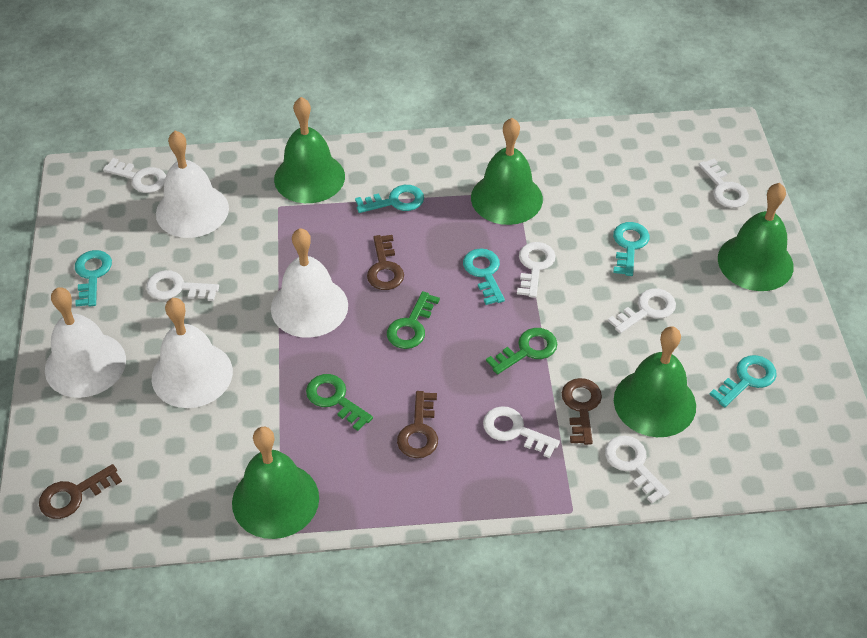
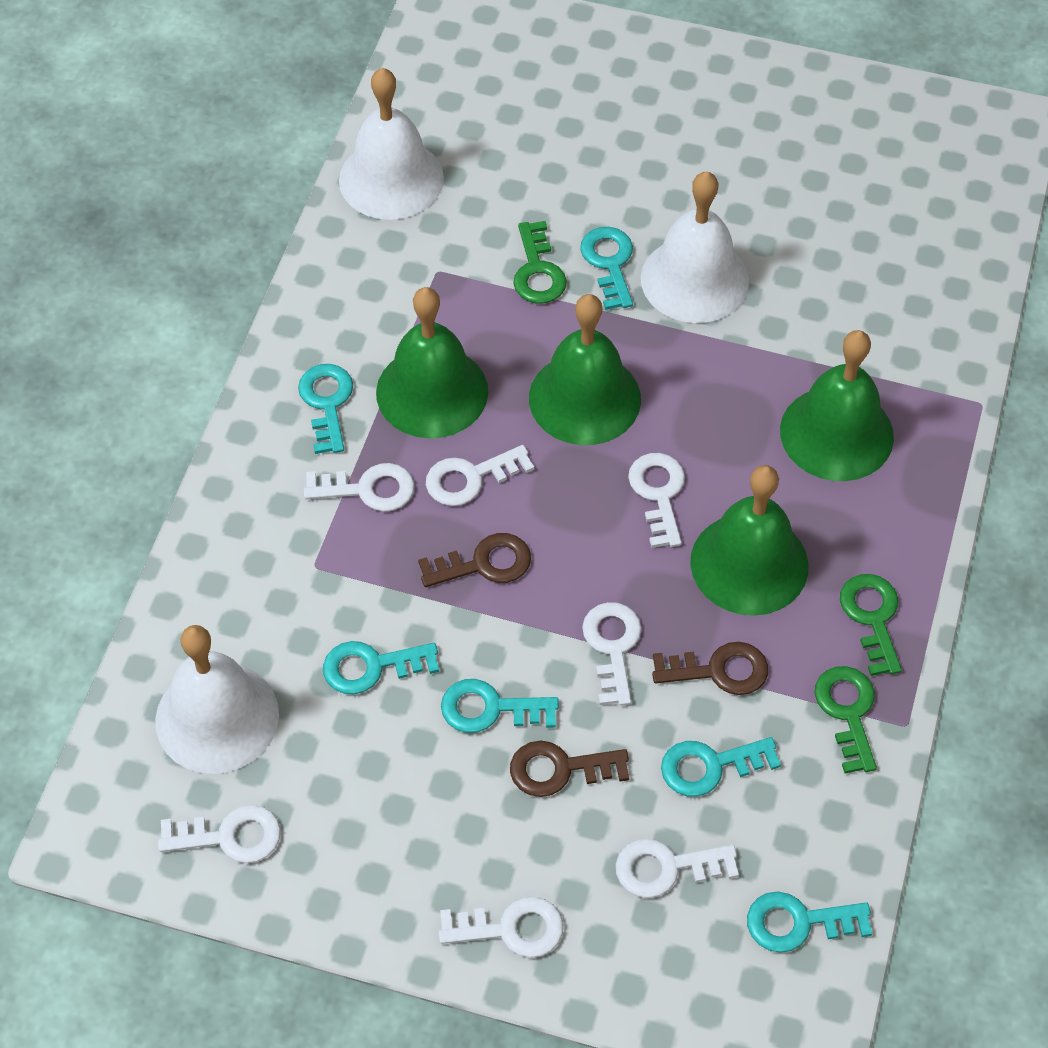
brown key: [39,464,122,519] [367,235,404,290] [397,391,438,458] [562,378,602,445] = 4 -> [418,533,531,587] [510,741,629,797] [652,642,768,695] = 3
green bell: [232,427,319,539] [274,97,345,203] [471,118,543,225] [614,326,696,437] [718,183,794,291] = 5 -> [376,287,488,438] [529,294,641,445] [690,465,808,616] [780,330,894,481] = 4
turquoise key: [75,250,112,307] [355,185,424,213] [463,248,505,305] [613,222,650,276] [709,355,777,407] = 5 -> [298,364,353,454] [323,641,439,694] [441,679,559,733] [580,227,633,310] [661,737,781,797] [747,892,872,953] = 6
white bell: [45,287,126,398] [152,298,233,408] [156,131,229,238] [271,228,348,338] = 4 -> [155,625,279,774] [339,68,444,220] [641,171,749,323] = 3

